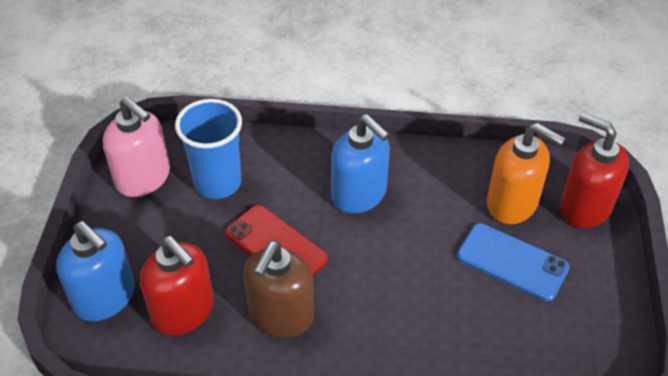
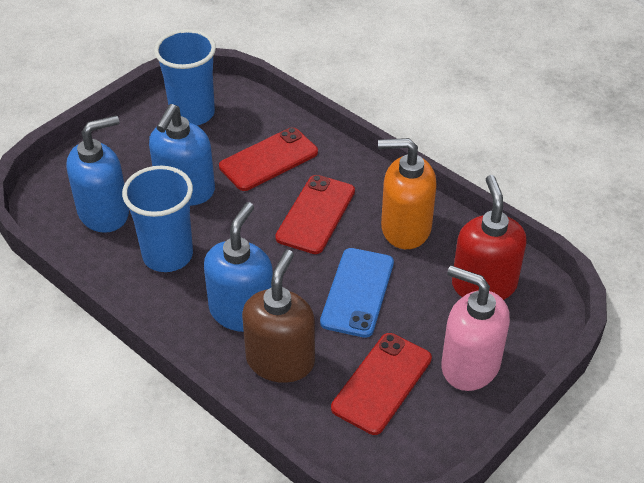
blue cup: [175,99,242,199] = 1 -> [122,166,193,272] [154,29,216,126] = 2
blue soap dispenser: [56,221,135,321] [331,114,390,213] = 2 -> [66,115,129,233] [149,104,215,206] [204,202,273,332] = 3
red phone: [225,205,328,275] = 1 -> [219,127,318,191] [275,175,355,254] [331,333,432,435] = 3
red soap dispenser: [140,236,214,336] [560,113,629,228] = 2 -> [452,175,527,300] = 1

